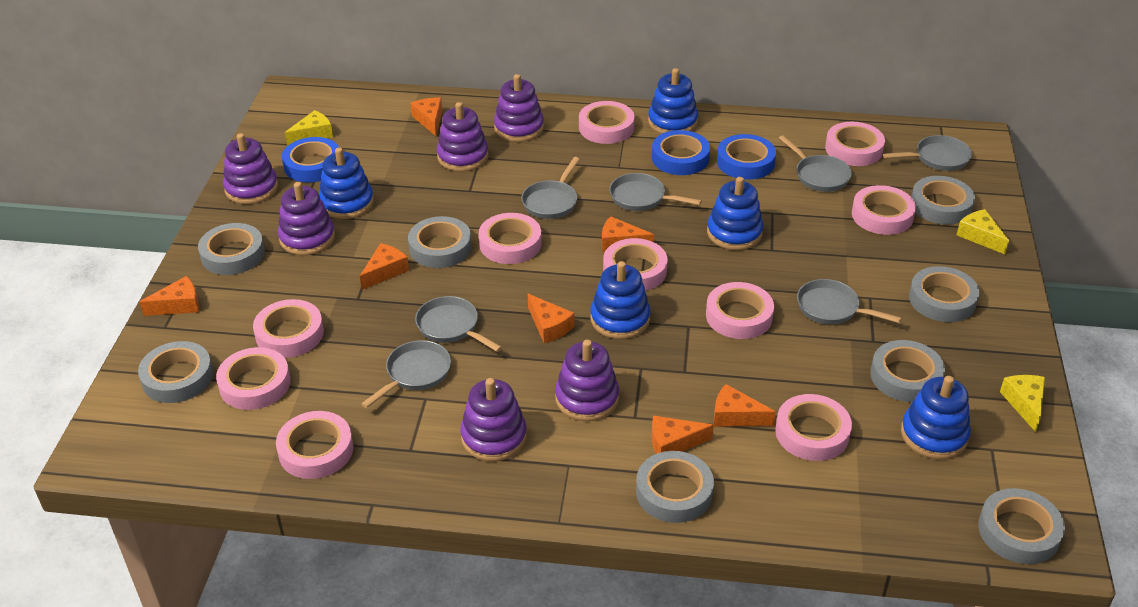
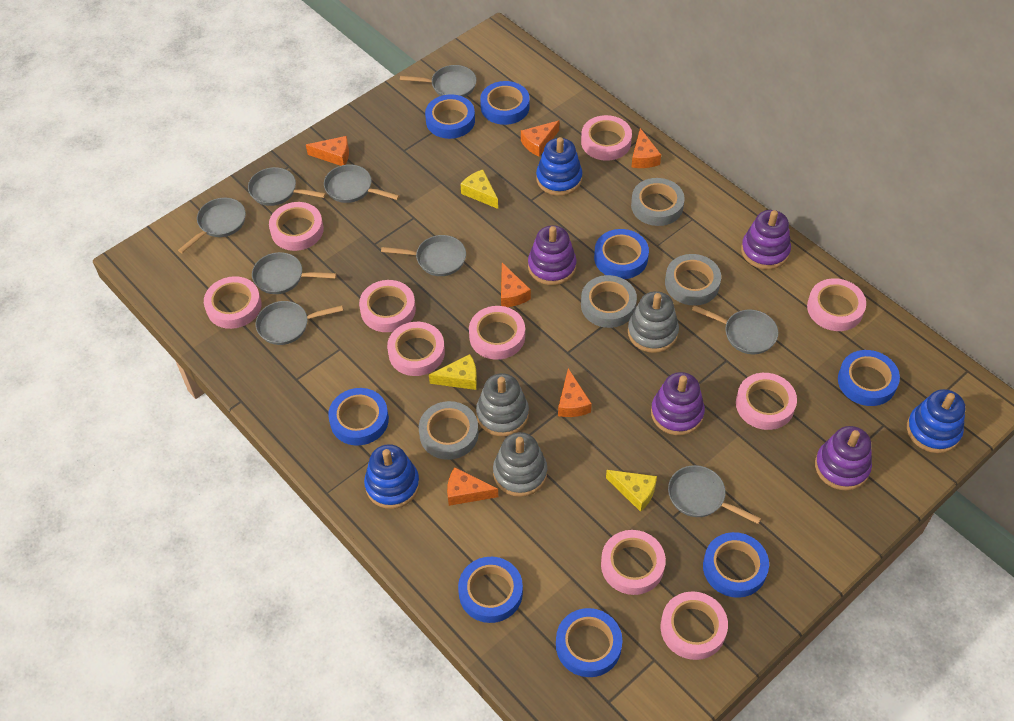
blue stacking toy: [319,147,374,219] [590,261,650,339] [648,68,698,134] [707,177,763,250] [901,376,971,459] = 5 -> [364,444,420,509] [536,137,583,196] [907,389,965,453] = 3
blue tape: [282,137,339,182] [652,130,710,175] [717,134,776,180] = 3 -> [328,388,389,445] [425,94,475,139] [458,557,523,623] [480,81,530,125] [556,608,622,677] [594,229,649,279] [703,532,769,598] [838,350,900,406] = 8
grey pan: [361,340,451,408] [415,296,502,352] [521,157,580,219] [609,173,702,211] [779,135,852,192] [797,279,902,324] [883,135,972,171] = 7 -> [178,198,246,253] [248,167,326,206] [252,252,337,294] [256,301,343,345] [324,164,400,203] [381,235,466,276] [400,65,477,97] [668,465,761,524] [692,305,778,354] = 9
grey stacking toy: none = 0 -> [476,373,529,436] [493,432,547,497] [628,291,679,353] = 3
grey tape: [138,341,213,403] [198,223,265,275] [408,216,472,268] [636,451,714,523] [870,340,945,402] [909,266,980,322] [911,176,975,224] [978,488,1065,564] = 8 -> [419,401,479,460] [581,275,637,328] [631,178,685,226] [665,254,721,306] = 4
orange cheese: [139,276,199,316] [360,243,409,290] [411,98,442,136] [528,294,574,343] [602,216,654,252] [652,416,714,454] [714,384,776,426] = 7 -> [306,136,349,166] [447,467,498,506] [501,263,531,307] [521,120,560,156] [558,368,592,417] [631,128,661,168] = 6
purple stacking toy: [223,133,278,204] [278,182,335,255] [437,102,489,171] [460,378,527,461] [494,74,544,142] [555,340,619,421] = 6 -> [528,225,577,285] [651,372,705,435] [741,210,791,270] [815,426,872,491] = 4

